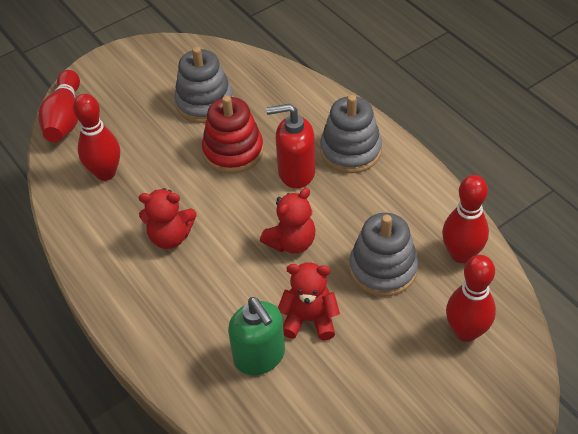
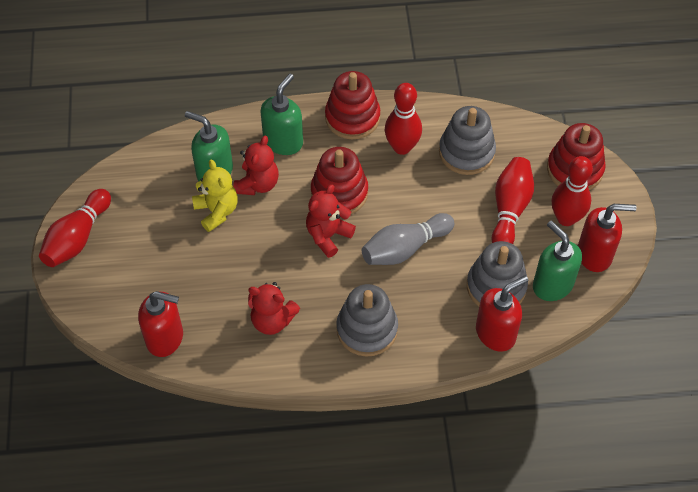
green soap dispenser: [228,297,285,375] = 1 -> [185,111,233,181] [260,73,303,155] [533,221,582,301] = 3
grey bowling pin: none = 0 -> [362,213,454,265] = 1
red soap dispenser: [266,104,315,188] = 1 -> [138,291,183,357] [476,275,529,352] [578,204,636,272] = 3
red stacking toy: [202,96,264,174] = 1 -> [311,147,368,214] [325,71,380,139] [547,123,606,190] = 3
yellow teddy bear: none = 0 -> [192,160,238,232] = 1

